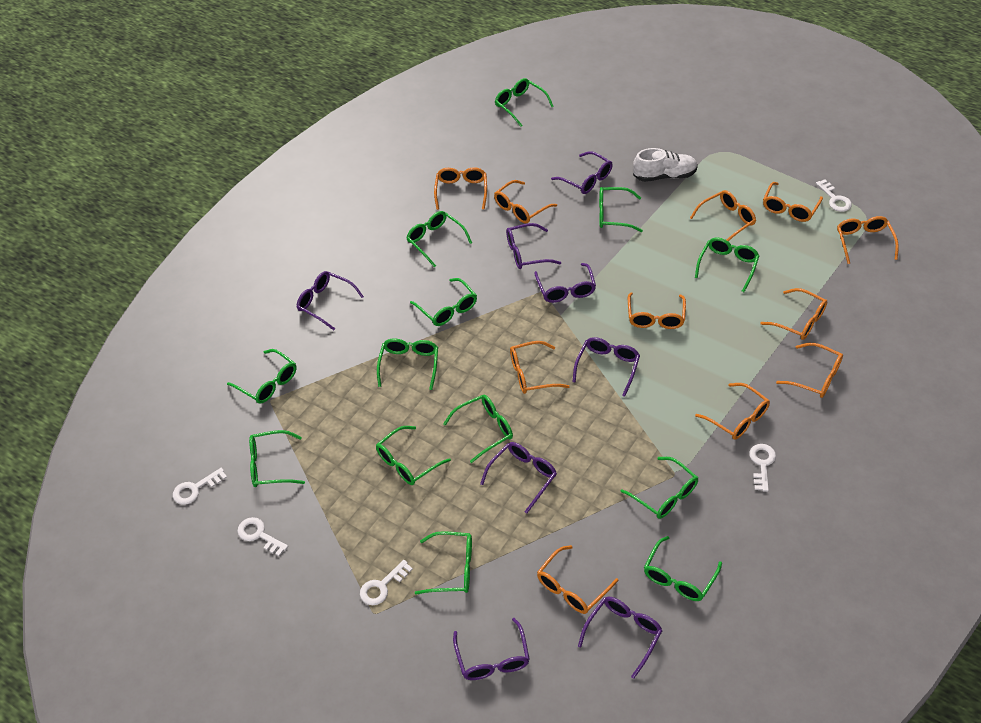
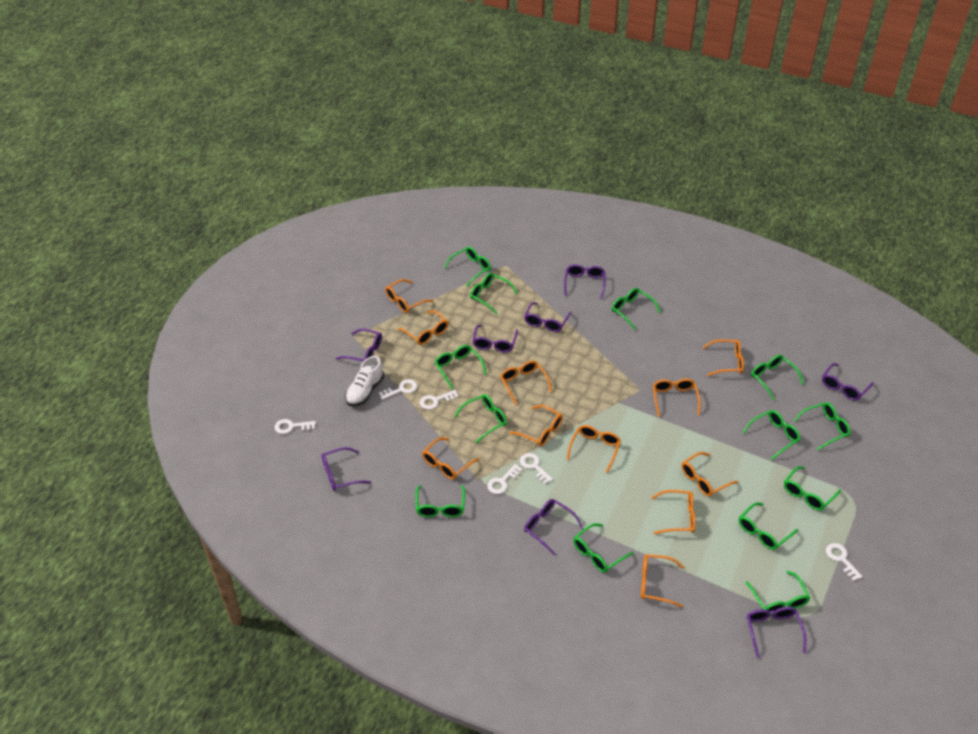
white key: [173,468,227,505] [237,517,288,556] [360,560,413,605] [749,444,776,492] [816,179,852,212] = 5 -> [274,419,316,434] [379,379,417,400] [420,390,459,410] [487,464,522,494] [520,453,553,484] [826,543,863,581] = 6

